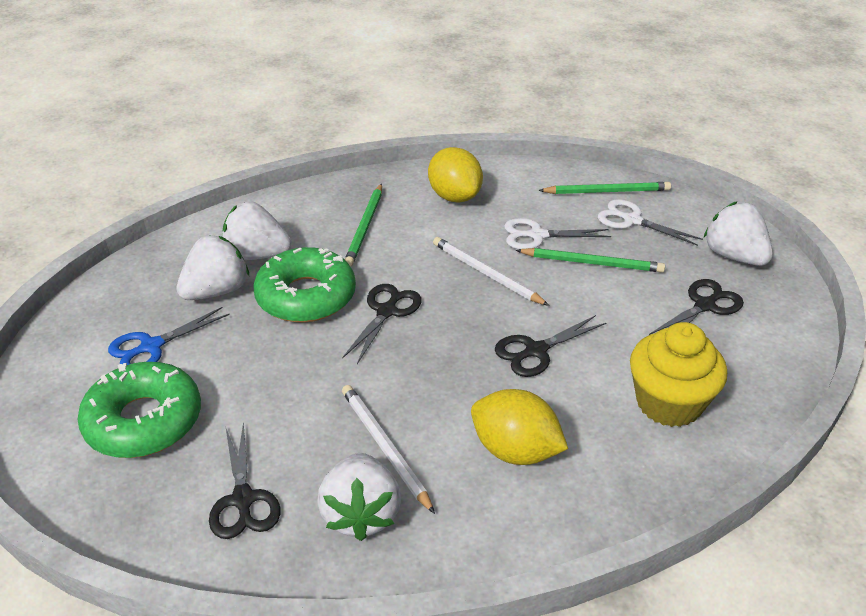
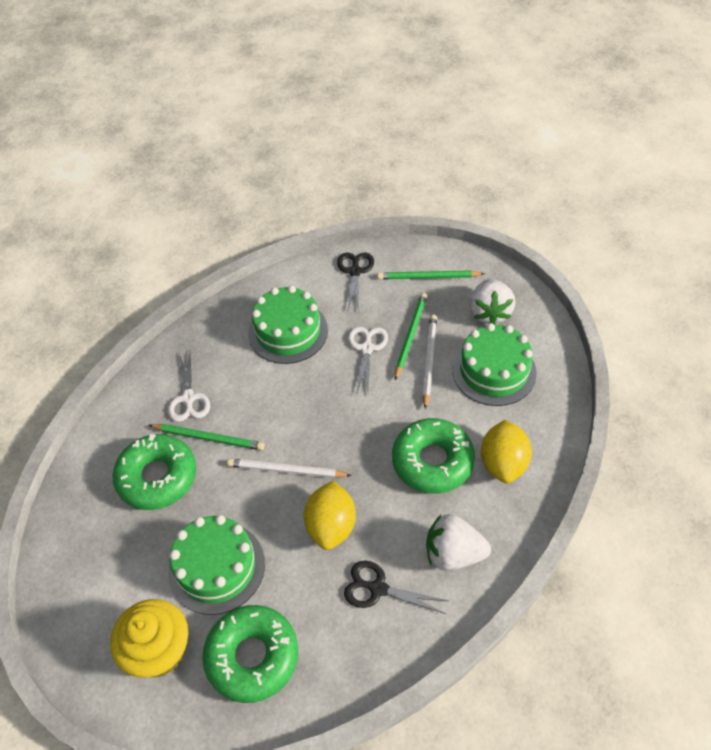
black scissors: [209,422,281,539] [342,284,421,364] [495,315,606,377] [649,279,744,335] = 4 -> [337,252,374,312] [344,561,448,614] = 2
blue scissors: [108,307,230,365] = 1 -> none = 0
green cake: none = 0 -> [168,515,265,615] [248,286,328,364] [452,323,537,406] = 3
green donut: [77,362,201,458] [253,247,356,323] = 2 -> [113,434,196,510] [202,605,298,703] [392,418,475,494] = 3
white strawberry: [176,235,249,300] [222,202,292,260] [317,453,401,541] [704,201,773,266] = 4 -> [426,514,491,571] [469,279,516,325] = 2

